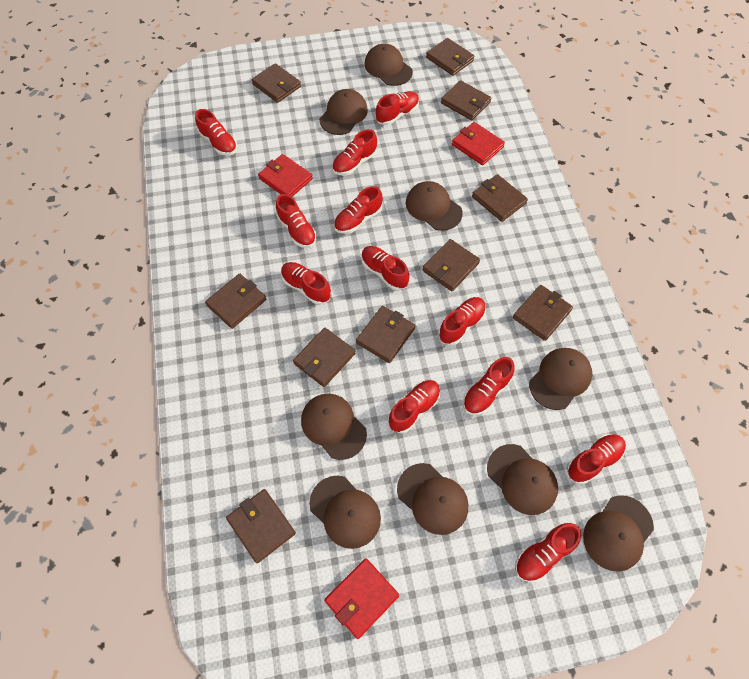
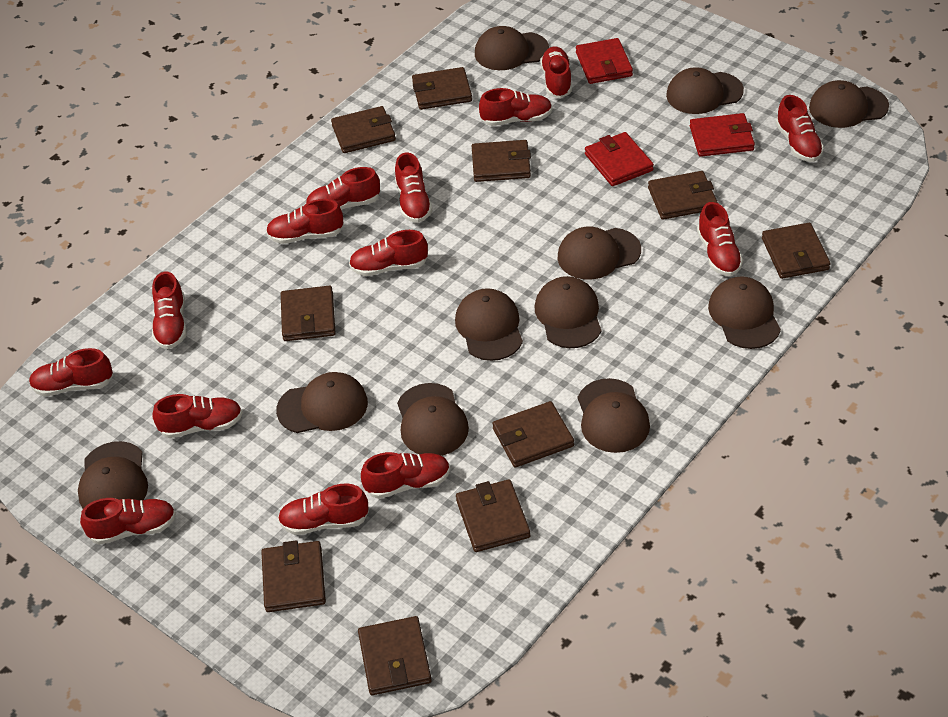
brown cap: [301,394,367,460] [309,475,381,549] [319,89,368,135] [365,44,413,86] [397,463,468,535] [406,181,463,231] [487,444,558,515] [529,348,592,410] [583,495,654,572] = 9 -> [78,441,148,509] [276,372,368,433] [397,383,469,456] [455,288,523,361] [475,26,549,70] [535,276,601,348] [558,226,641,280] [578,378,650,453] [666,67,744,114] [708,276,781,349] [809,80,889,128] = 11
red shoe: [195,109,237,156] [276,194,317,248] [281,262,331,305] [332,129,377,175] [334,186,382,234] [361,246,409,290] [376,91,419,125] [388,380,440,433] [438,297,486,345] [463,357,515,415] [515,523,581,582] [567,434,626,484] = 12 -> [29,348,113,396] [80,498,176,545] [152,272,187,349] [152,394,243,438] [266,199,344,244] [278,483,369,535] [306,167,380,210] [349,230,428,276] [361,452,450,499] [395,152,432,223] [479,88,552,126] [540,46,572,98] [697,202,743,276] [776,95,824,162] = 14

